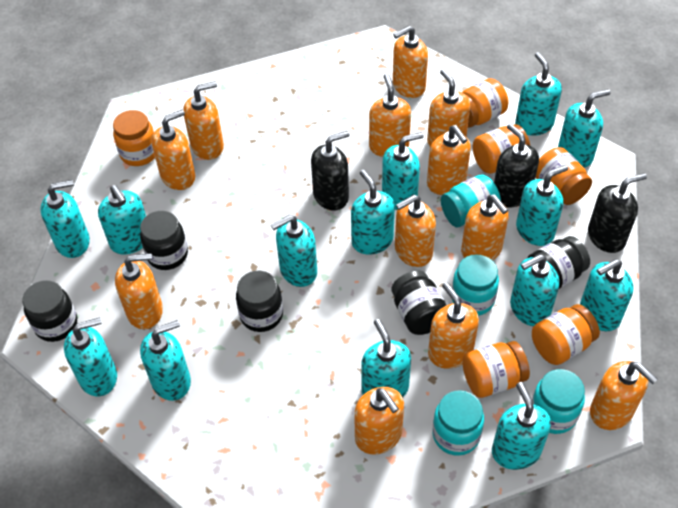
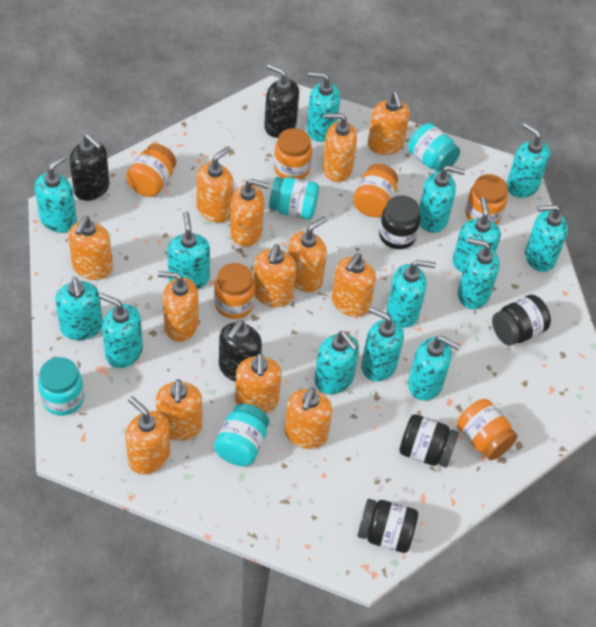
black jar: [22,280,77,342] [140,211,188,270] [236,271,283,332] [391,270,446,335] [527,236,590,289] = 5 -> [357,499,418,553] [379,195,421,249] [399,414,459,468] [492,295,551,346] = 4
orange soap dispenser: [115,253,163,329] [152,110,195,190] [183,81,224,160] [354,387,404,455] [369,74,411,157] [393,26,428,98] [395,195,436,267] [427,69,470,147] [427,125,471,195] [428,282,479,369] [461,194,509,261] [590,361,658,430] = 12 -> [68,216,113,280] [125,396,170,474] [156,379,202,441] [158,271,199,342] [196,146,234,223] [230,179,269,247] [235,353,282,414] [254,244,297,307] [284,388,332,449] [288,216,327,292] [322,113,357,182] [332,253,376,317] [368,92,410,155] = 13

